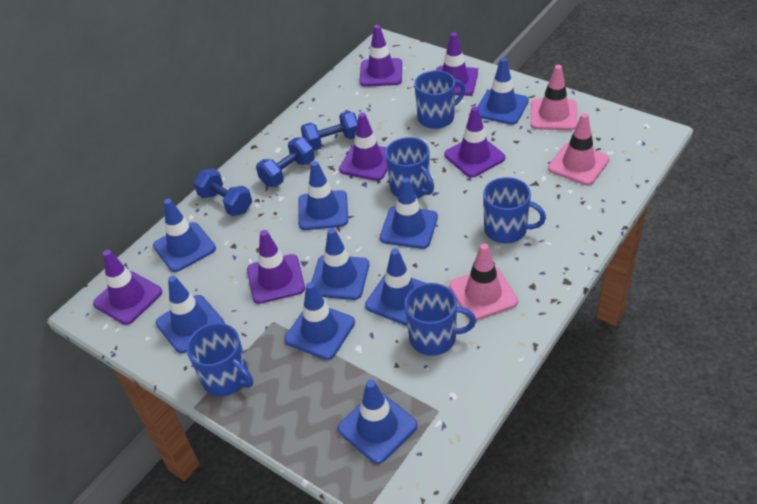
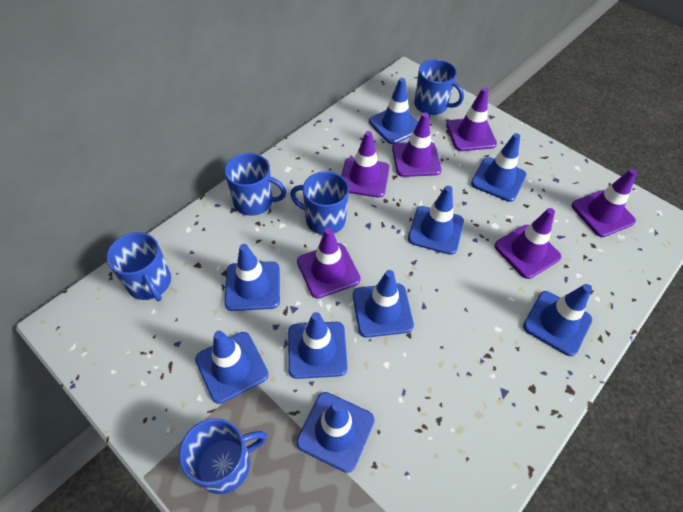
blue dumbbell: [194,168,252,216] [256,137,315,187] [301,111,358,151] = 3 -> none = 0
pink traffic cone: [449,243,518,321] [531,65,577,130] [548,113,609,185] = 3 -> none = 0

